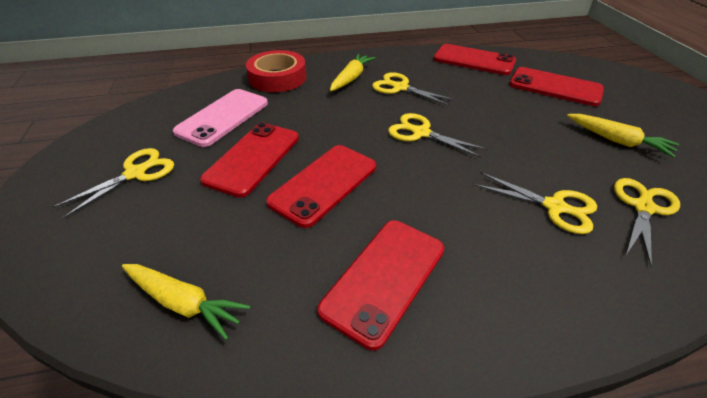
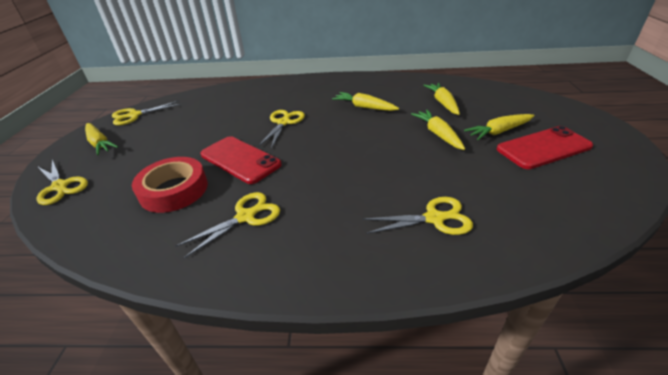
pink phone: [173,89,268,147] = 1 -> none = 0
red phone: [200,123,299,198] [266,145,376,228] [317,220,444,350] [434,44,516,75] [509,67,604,106] = 5 -> [201,136,282,184] [497,126,593,169] = 2
yellow carrot: [122,264,251,340] [330,54,375,91] [567,114,679,158] = 3 -> [85,123,118,155] [332,92,399,111] [411,110,465,150] [423,83,460,115] [464,114,535,140] = 5

